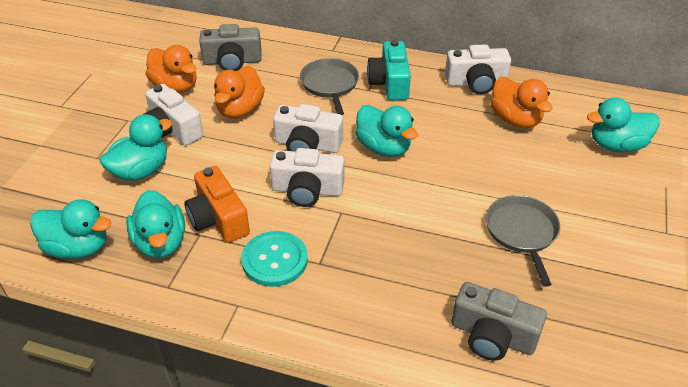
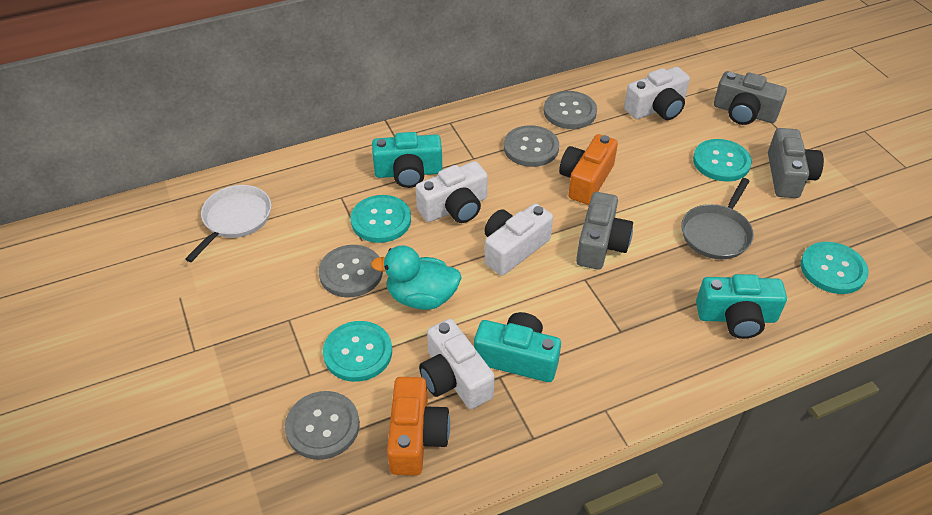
grey button: none = 0 -> [285,391,360,460] [318,245,383,298] [504,125,559,167] [544,91,597,129] = 4
grey camera: [199,24,262,71] [451,282,547,361] = 2 -> [576,192,633,270] [714,71,787,125] [768,128,824,198] = 3
grey pan: [300,58,359,115] [486,195,560,287] = 2 -> [681,178,754,259] = 1
orange camera: [184,166,250,243] = 1 -> [387,377,450,476] [559,134,618,205] = 2
orange duck: [146,45,196,93] [214,66,265,118] [491,77,552,128] = 3 -> none = 0
turquoise button: [241,231,308,287] = 1 -> [323,321,392,382] [351,195,411,243] [693,139,752,182] [801,242,869,294] = 4
turquoise camera: [367,40,411,100] = 1 -> [372,132,442,188] [474,312,561,382] [696,274,787,339] = 3
turquoise duck: [30,199,111,259] [100,114,172,181] [126,190,185,258] [356,105,418,157] [587,97,660,152] = 5 -> [371,246,462,310] = 1
white pan: none = 0 -> [185,185,271,262] = 1

